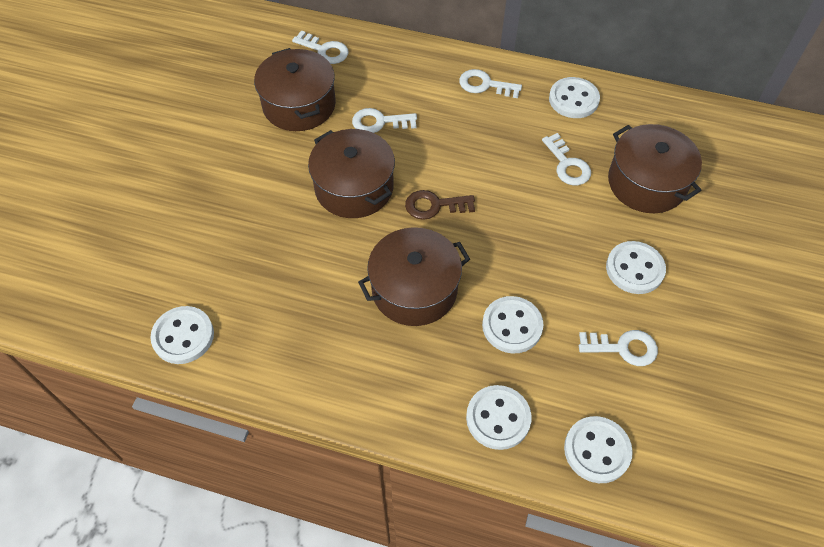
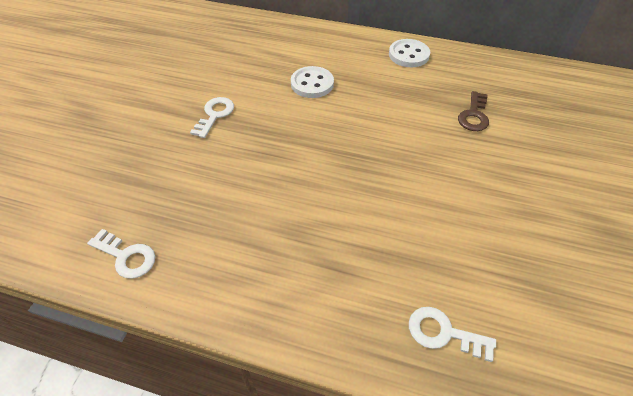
brown pot: [254,48,336,131] [308,129,395,218] [358,227,470,326] [608,124,702,213] = 4 -> none = 0
white button: [150,306,214,364] [466,385,532,450] [482,296,544,353] [549,77,600,118] [564,416,633,483] [606,241,666,294] = 6 -> [291,66,334,98] [389,39,430,67] = 2
white key: [292,30,349,64] [352,108,417,133] [459,69,522,98] [542,133,591,185] [579,330,658,366] = 5 -> [87,229,155,279] [190,97,234,138] [409,307,496,362] = 3

